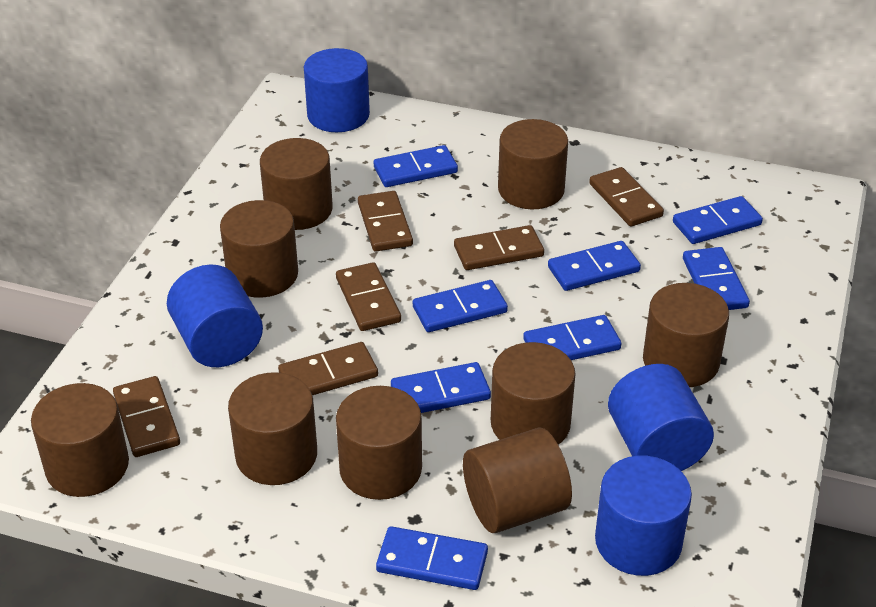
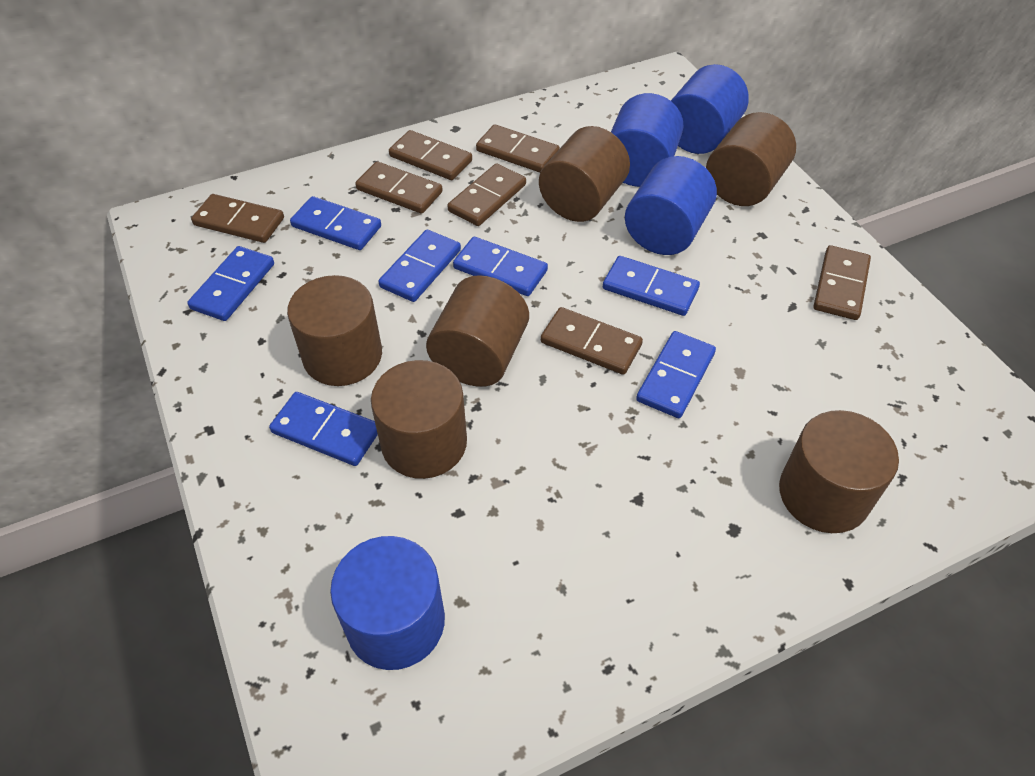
blue domino: [374,145,458,187] [376,526,488,590] [391,362,491,413] [413,280,508,332] [523,315,621,360] [548,241,641,291] [673,196,763,244] [683,247,750,310] = 8 -> [187,246,274,321] [269,392,378,466] [290,196,381,250] [378,230,461,302] [453,237,548,296] [603,256,700,316] [636,331,716,418] = 7
brown cylinder: [31,383,129,497] [220,200,298,298] [228,372,317,485] [260,138,333,230] [336,386,422,500] [463,427,572,533] [491,342,575,445] [498,119,568,209] [643,283,729,387] = 9 -> [287,275,382,386] [371,360,467,479] [426,275,529,387] [539,126,630,222] [706,112,796,206] [779,410,899,533] = 6
brown domino: [113,376,180,457] [278,342,378,395] [336,262,401,331] [358,191,413,251] [454,225,544,270] [589,167,664,227] = 6 -> [191,194,284,243] [355,161,443,214] [389,130,472,180] [447,163,526,226] [476,124,560,173] [541,307,643,375] [813,245,871,320] = 7

